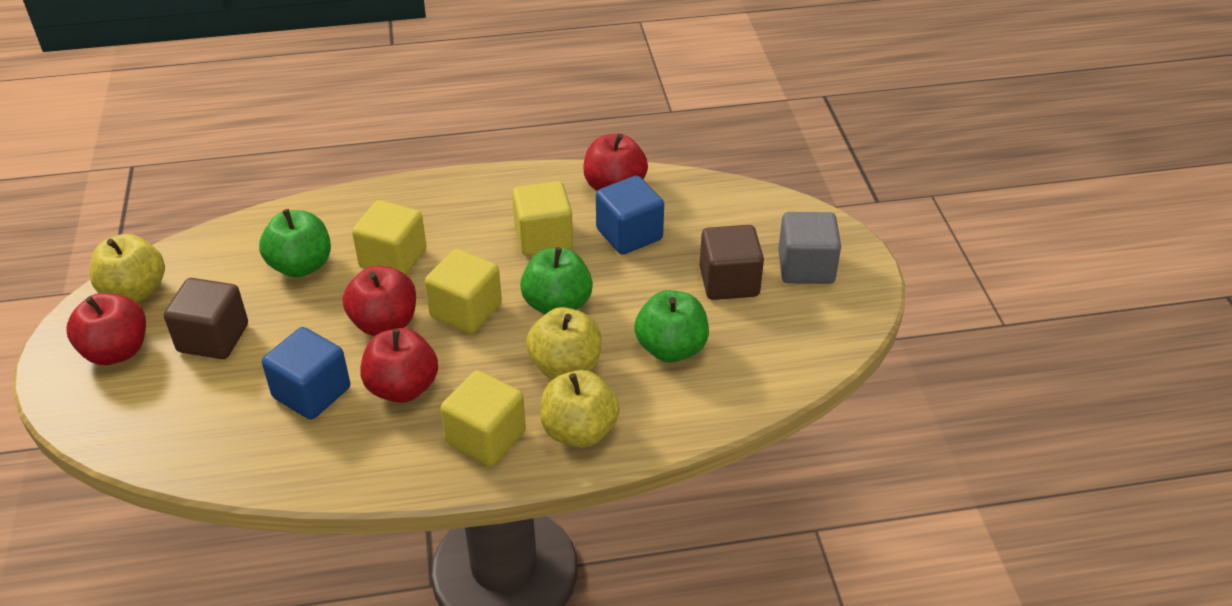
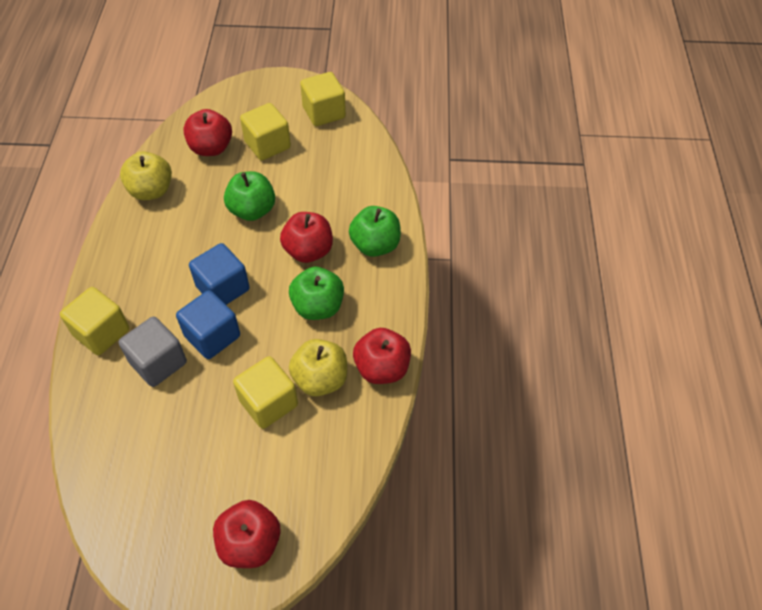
brown cube: [164,278,248,359] [700,225,764,300] = 2 -> none = 0
yellow apple: [90,234,165,302] [526,307,601,379] [540,370,620,448] = 3 -> [120,151,172,200] [289,339,347,396] = 2

